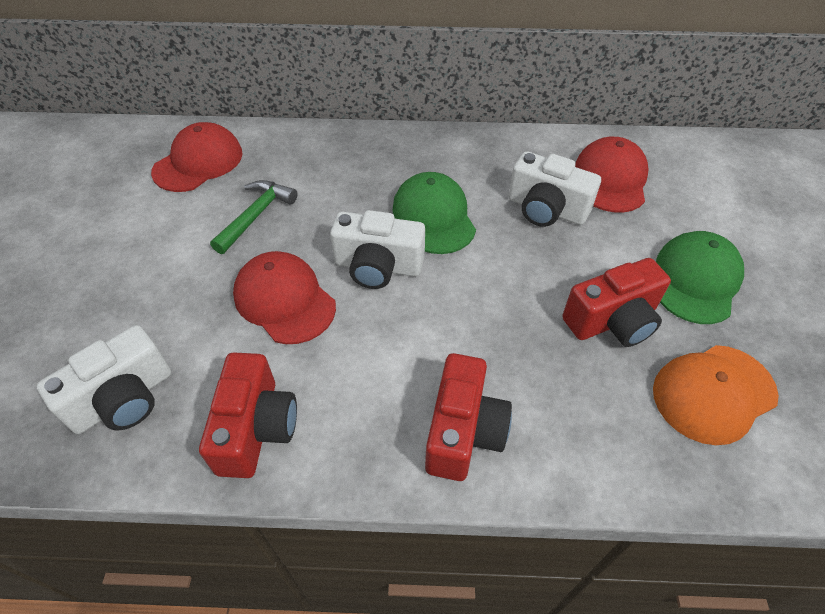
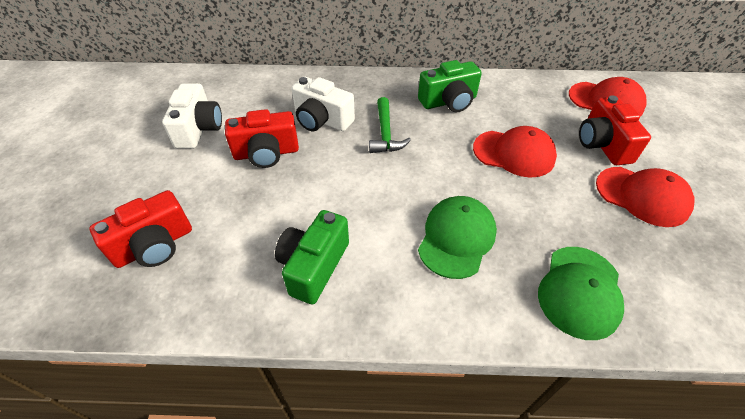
green camera: none = 0 -> [275,210,349,305] [418,60,482,112] = 2
orange cap: [653,345,779,445] = 1 -> none = 0
white camera: [37,325,171,434] [330,210,425,289] [508,151,601,227] = 3 -> [162,83,222,149] [292,77,355,131] = 2

